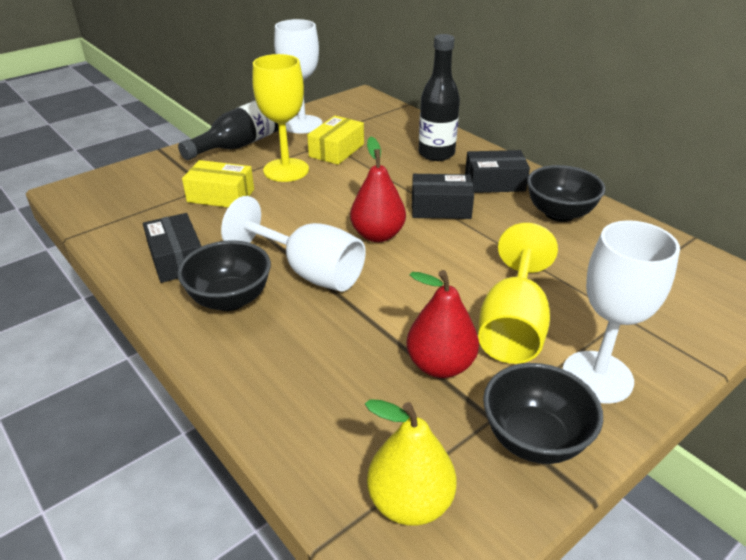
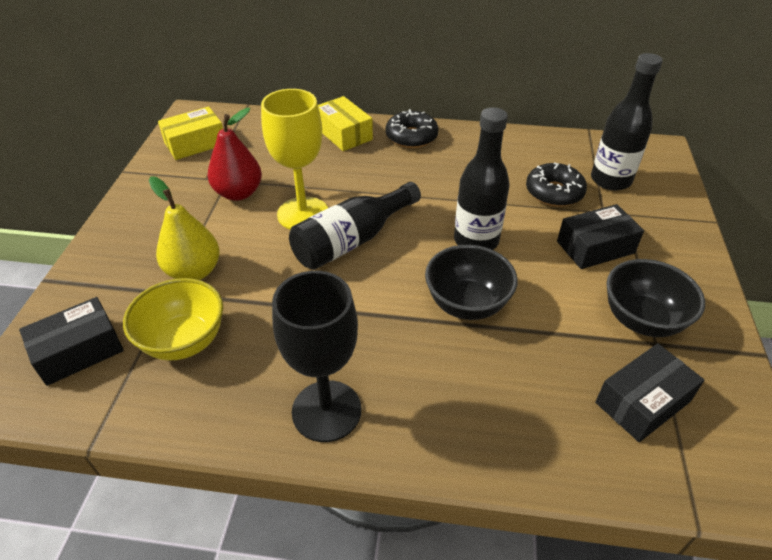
black bottle: [178,100,279,160] [419,34,460,161] = 2 -> [289,182,421,270] [454,107,509,250] [591,53,663,191] = 3
black bowl: [177,240,271,311] [483,363,603,464] [527,165,605,222] = 3 -> [425,245,518,320] [606,259,705,337] = 2
black donut: none = 0 -> [385,109,438,148] [526,163,587,207] = 2
black goblet: none = 0 -> [272,271,361,442] = 1
red pear: [350,137,406,242] [406,270,479,378] = 2 -> [208,108,262,201] = 1
white goblet: [221,196,366,292] [274,19,323,134] [563,220,680,404] = 3 -> none = 0
yellow bowl: none = 0 -> [123,278,223,361] = 1
yellow goblet: [252,54,309,182] [478,223,558,364] = 2 -> [261,89,328,229] = 1

